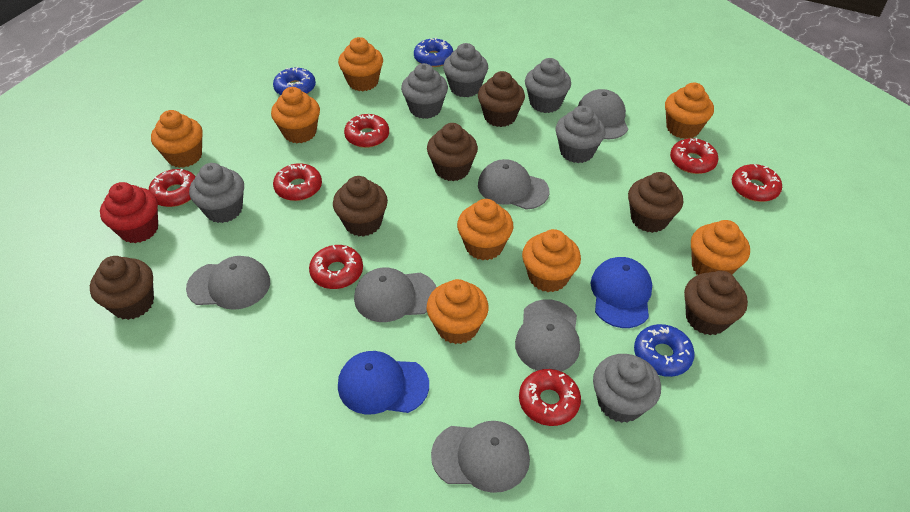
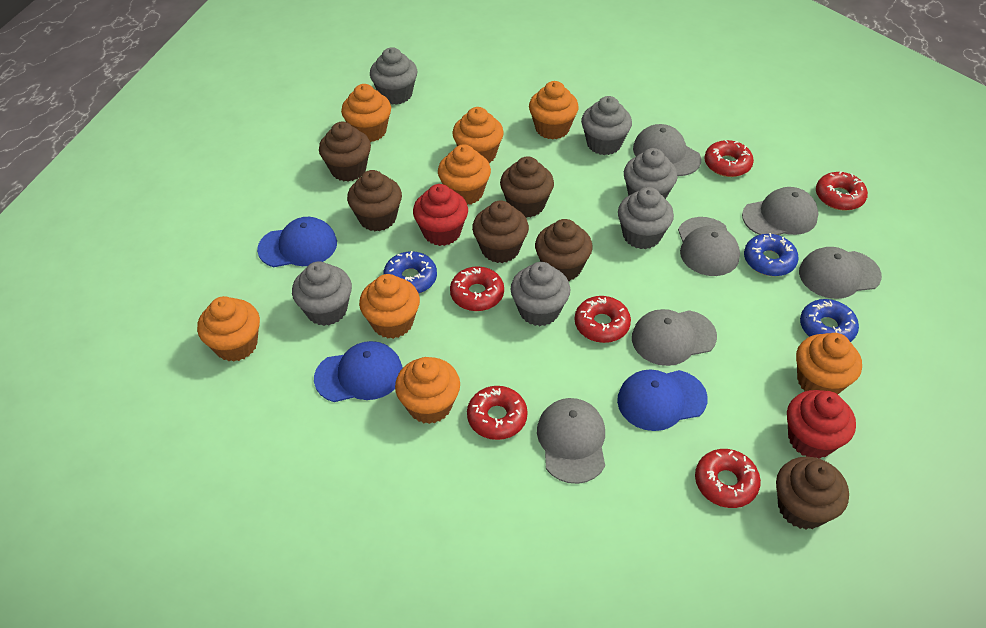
blue cap: [338,351,429,414] [591,257,652,328] = 2 -> [257,217,337,267] [314,341,403,402] [617,369,708,431] = 3
red cupcake: [100,182,158,243] = 1 -> [413,184,468,246] [787,390,856,459] = 2
red donut: [149,169,196,207] [273,163,322,201] [309,245,363,289] [344,114,389,148] [519,369,581,426] [670,138,718,174] [732,164,782,202] = 7 -> [450,266,504,311] [467,386,528,440] [575,296,631,343] [695,449,761,508] [704,140,754,177] [816,171,868,210] = 6

